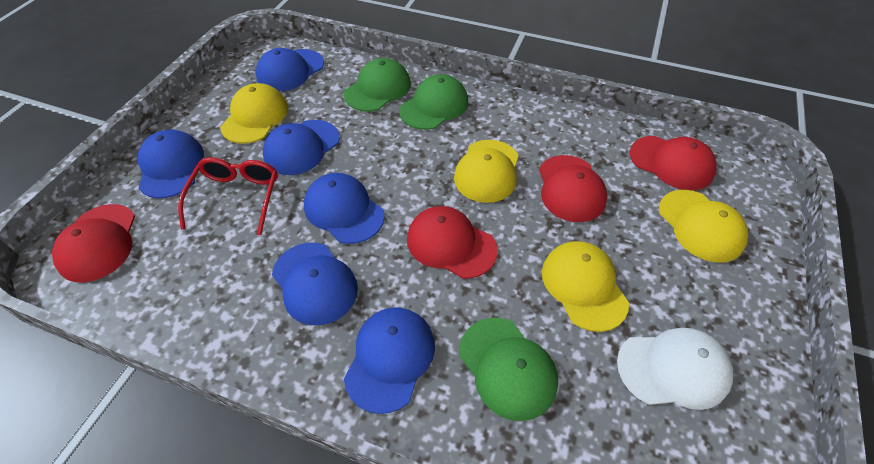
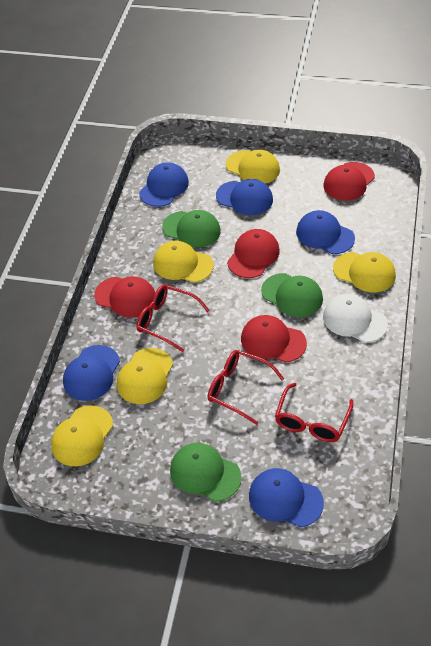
blue cap: [138,130,204,198] [256,48,324,91] [263,120,340,175] [272,243,358,325] [304,173,385,244] [344,307,435,414] = 6 -> [63,345,120,401] [139,162,189,207] [216,179,273,215] [249,468,324,527] [296,210,355,254] = 5
red glasses: [178,157,278,235] = 1 -> [136,284,210,352] [207,350,284,425] [275,383,353,442] = 3
yellow cap: [220,83,288,144] [454,140,519,203] [542,241,629,332] [659,190,748,263] = 4 -> [51,406,113,466] [117,348,173,404] [153,241,214,283] [226,149,280,184] [333,252,396,292] = 5

